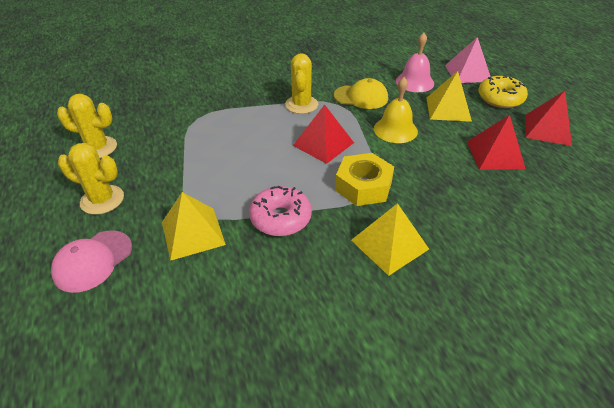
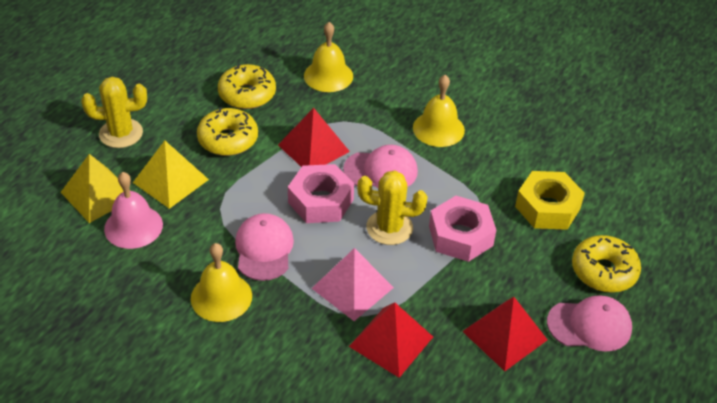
pink cap: [51,230,132,293] = 1 -> [235,213,294,281] [343,145,418,188] [547,295,632,352] = 3
pink donut: [249,186,312,236] = 1 -> none = 0
pink nut: none = 0 -> [288,164,354,223] [429,196,496,262] = 2
yellow bell: [374,77,418,143] = 1 -> [191,243,252,322] [304,22,353,92] [413,75,465,147] = 3
yellow cactus: [57,94,117,158] [58,143,124,215] [285,53,318,114] = 3 -> [81,77,147,148] [357,171,428,245] = 2
yellow cap: [334,78,388,109] = 1 -> none = 0
yellow donut: [478,76,528,108] = 1 -> [197,107,258,156] [218,64,276,109] [572,235,641,293] = 3
yellow pyramid: [162,192,226,261] [351,203,429,276] [427,71,472,122] = 3 -> [61,154,124,223] [133,141,209,209] = 2

